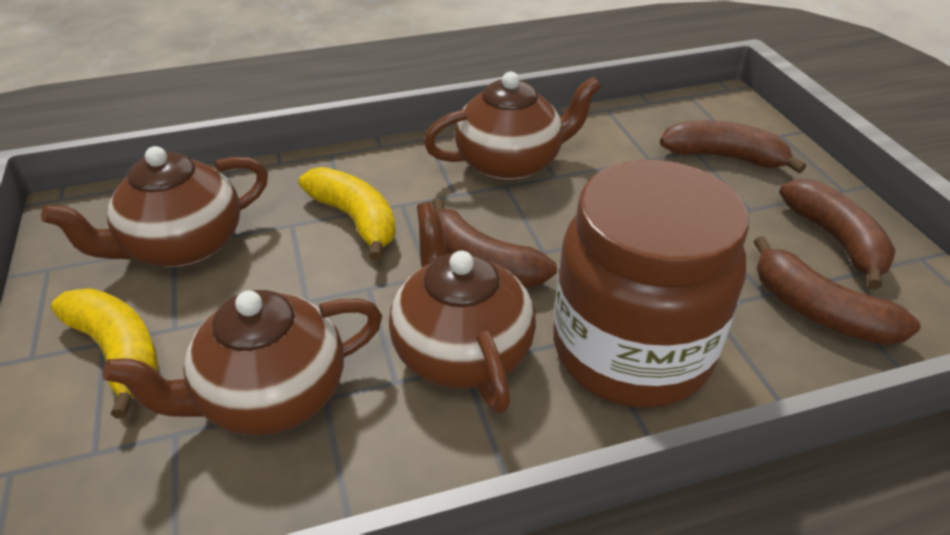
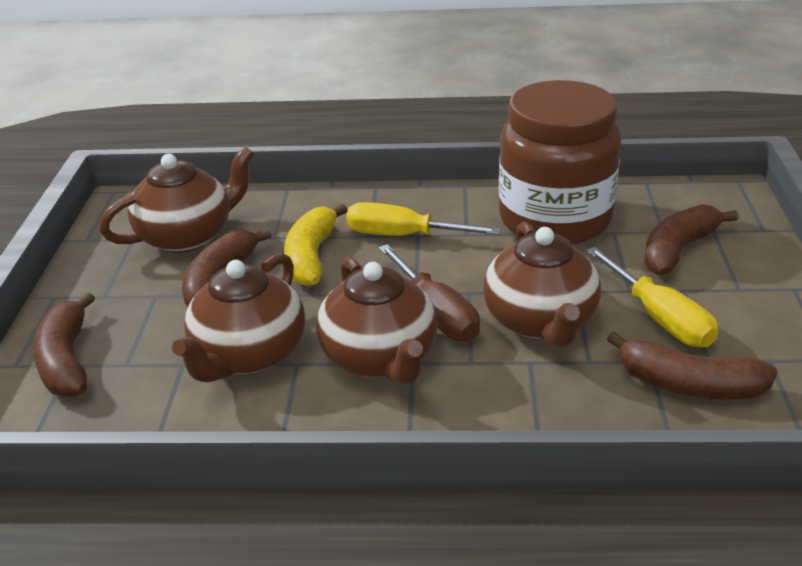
brown screwdriver: none = 0 -> [378,244,480,342] = 1
yellow banana: [51,288,158,419] [299,167,396,261] = 2 -> [284,204,348,287] = 1
yellow screwdriver: none = 0 -> [346,202,501,236] [586,247,719,348] = 2

